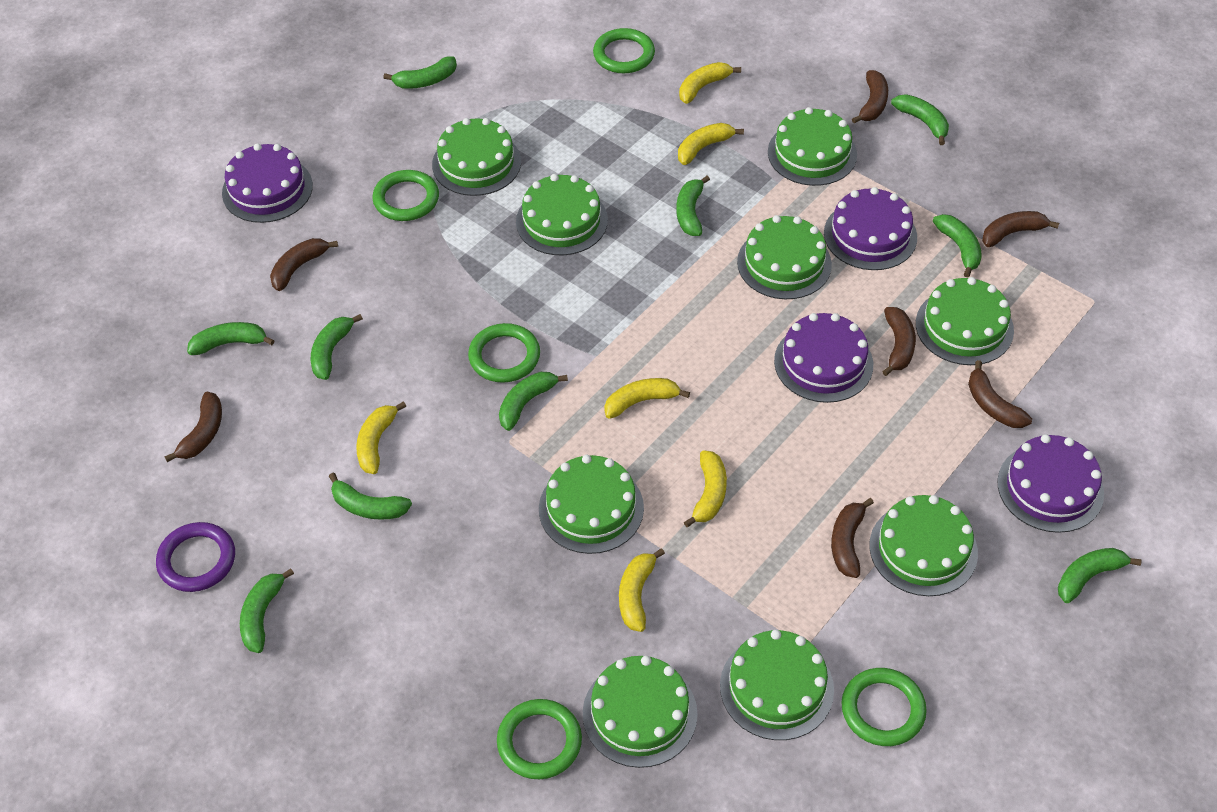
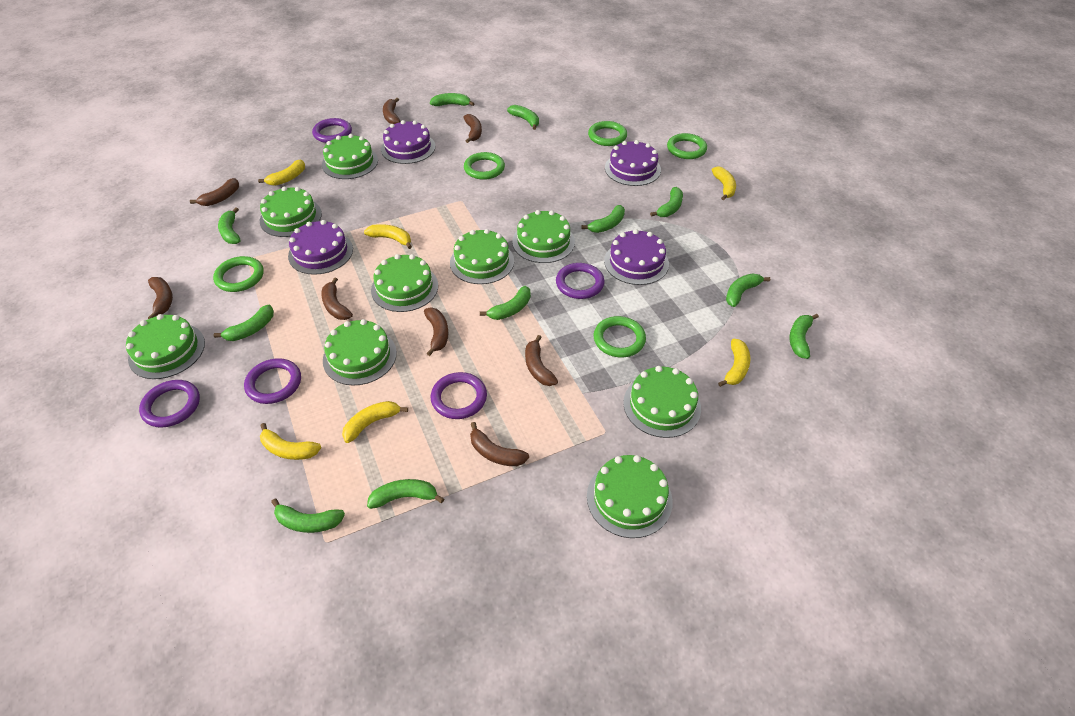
brown banana: [164,392,222,462] [270,238,338,291] [831,498,874,578] [852,70,888,124] [882,307,916,376] [968,360,1032,428] [982,211,1059,247] = 7 -> [148,277,173,319] [190,178,239,206] [321,277,353,320] [383,98,400,124] [424,308,448,356] [463,114,482,143] [470,422,529,466] [525,335,558,386] = 8
green banana: [187,322,275,355] [240,568,294,653] [311,314,363,380] [329,473,412,520] [383,56,457,89] [499,372,568,431] [676,176,710,236] [891,94,949,145] [933,214,982,278] [1058,548,1141,603] = 10 -> [214,305,274,341] [218,208,241,244] [271,498,345,533] [367,479,444,509] [430,93,475,106] [480,286,531,320] [507,105,539,130] [581,205,625,233] [650,187,683,217] [726,273,770,307] [790,314,819,359] = 11
purple ring: [156,522,235,592] = 1 -> [139,380,200,427] [244,358,301,404] [312,118,352,143] [431,372,487,419] [556,263,605,299] = 5

